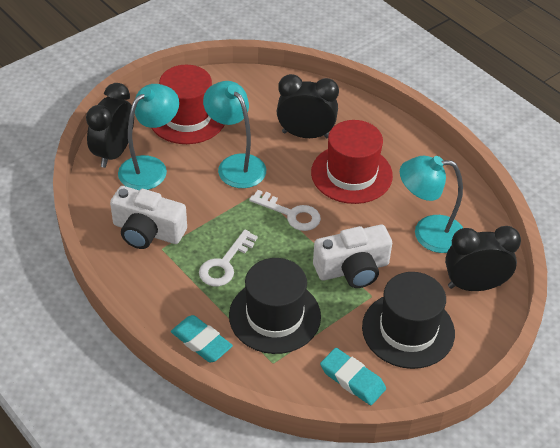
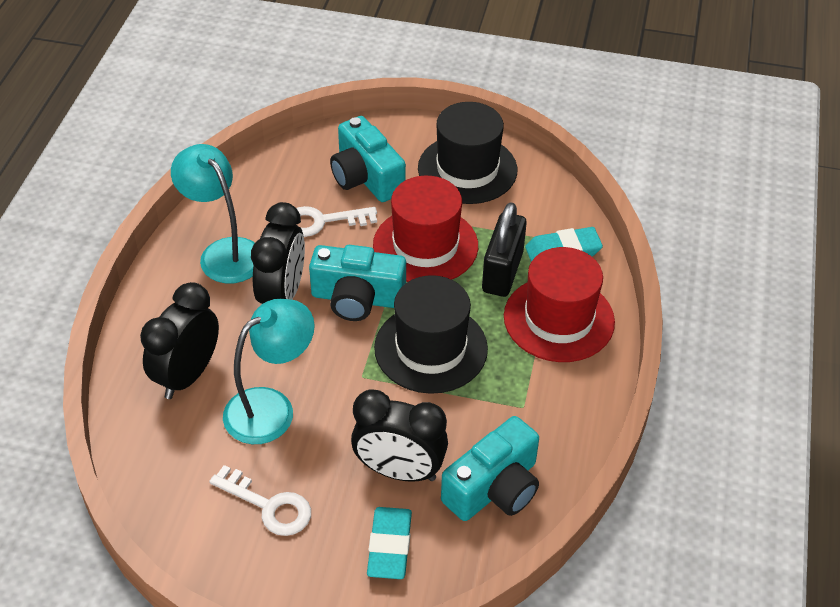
black padlock: none = 0 -> [482,202,527,297] = 1
turquoise camera: none = 0 -> [309,245,406,321] [330,116,406,202] [441,416,539,521] = 3
turquoise lamp: [118,84,179,190] [203,81,266,188] [400,156,463,253] = 3 -> [171,144,255,284] [223,299,315,444] = 2
white camera: [110,186,187,249] [313,225,392,288] = 2 -> none = 0

